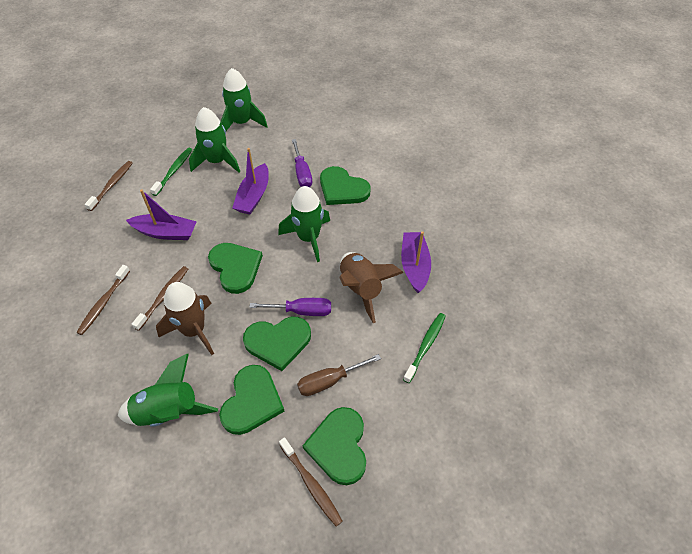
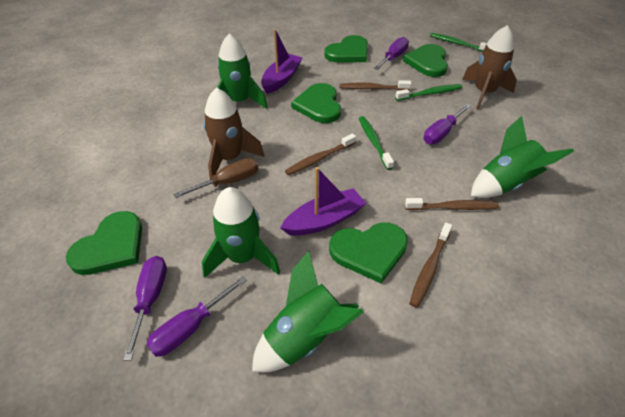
green toothbrush: [150,148,192,196] [403,313,446,383] = 2 -> [359,116,394,170] [395,84,462,101] [430,33,487,52] = 3
purple boat: [126,189,197,240] [232,148,269,214] [401,231,431,293] = 3 -> [261,29,303,94] [280,167,366,236] = 2
purple screwdriver: [249,298,331,316] [292,139,312,187] = 2 -> [123,256,167,360] [146,276,247,357] [374,37,409,70] [424,104,471,144] = 4

